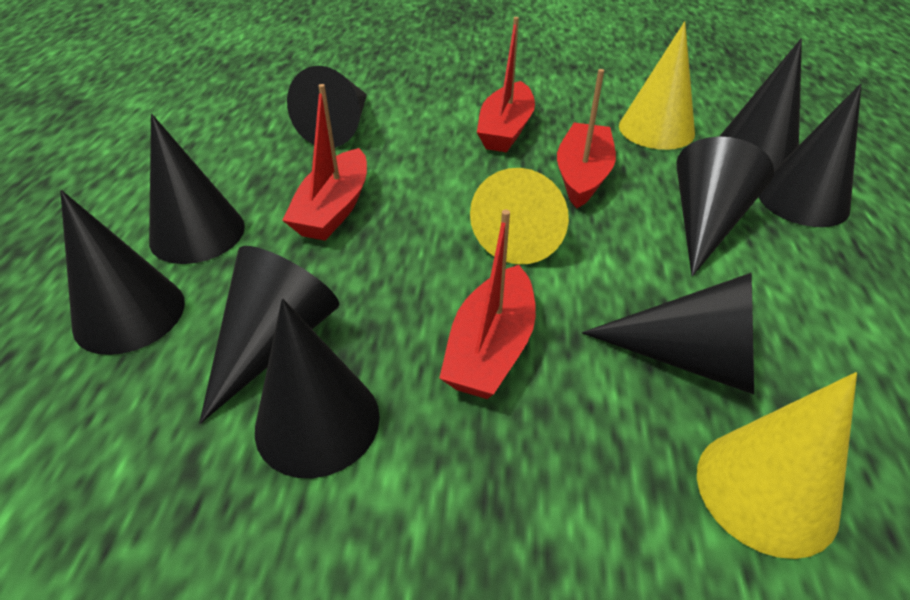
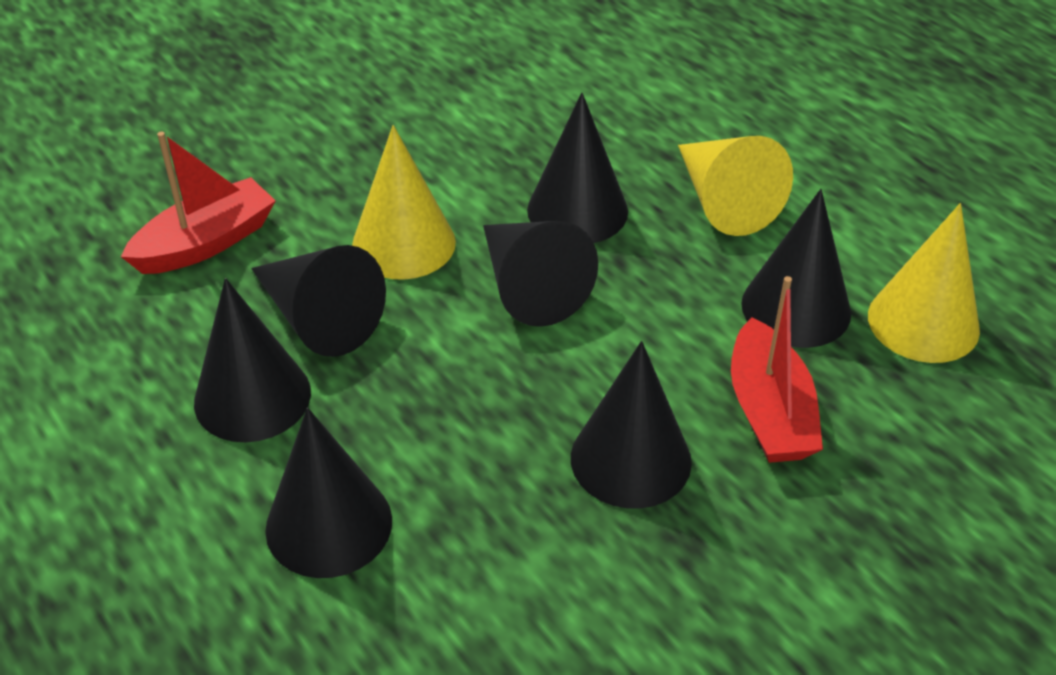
black cone: [60,190,185,355] [149,114,245,264] [199,246,339,424] [255,298,380,478] [287,66,367,148] [582,272,754,395] [676,136,774,277] [719,38,802,170] [759,83,861,227] = 9 -> [194,278,311,442] [251,245,386,357] [265,408,392,578] [483,221,598,327] [527,93,628,243] [571,341,692,508] [741,189,851,348] = 7
red boat: [282,84,367,241] [439,210,536,399] [477,17,535,152] [557,69,616,208] = 4 -> [121,132,276,274] [731,276,823,463] = 2

